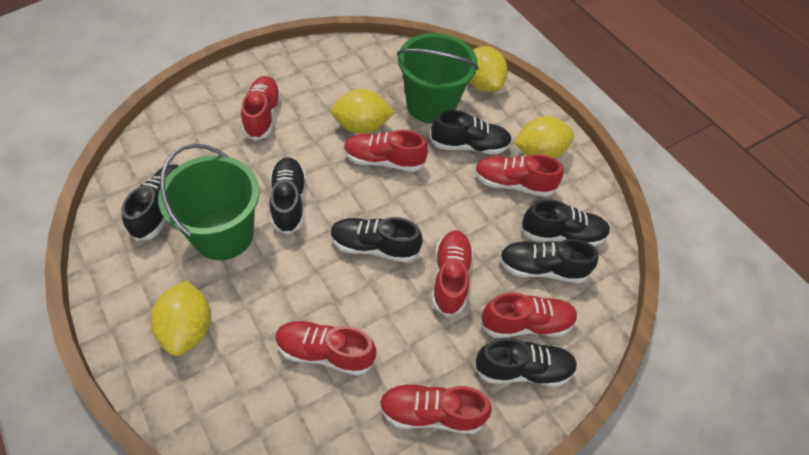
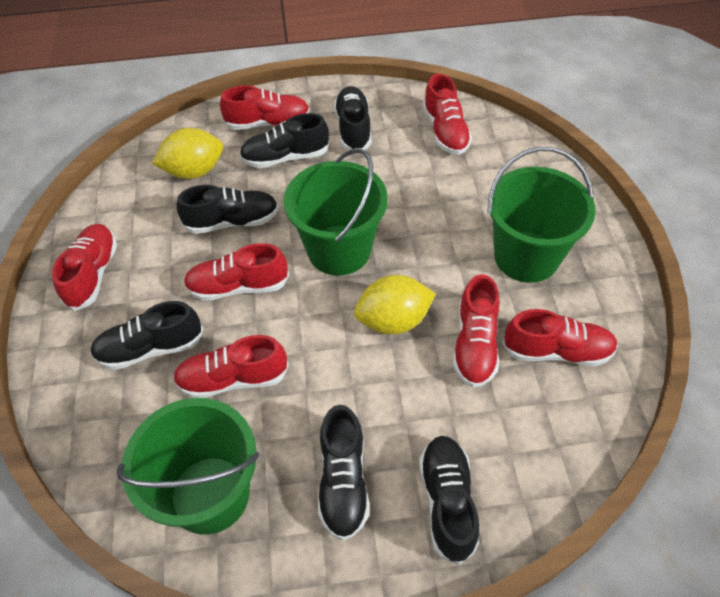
black shoe: [121,165,179,241] [270,157,306,235] [330,217,423,263] [430,110,512,154] [474,338,577,387] [499,239,598,283] [520,200,610,246] = 7 -> [90,301,203,370] [176,185,279,234] [239,113,330,168] [318,405,369,541] [334,86,371,151] [419,436,479,565] = 6
green bucket: [158,144,259,260] [397,33,479,124] = 2 -> [117,398,259,535] [284,148,388,276] [487,147,596,283] = 3
yellow lemon: [150,280,211,356] [331,89,395,134] [470,46,508,92] [514,116,574,159] = 4 -> [152,128,223,179] [354,275,436,334] = 2

